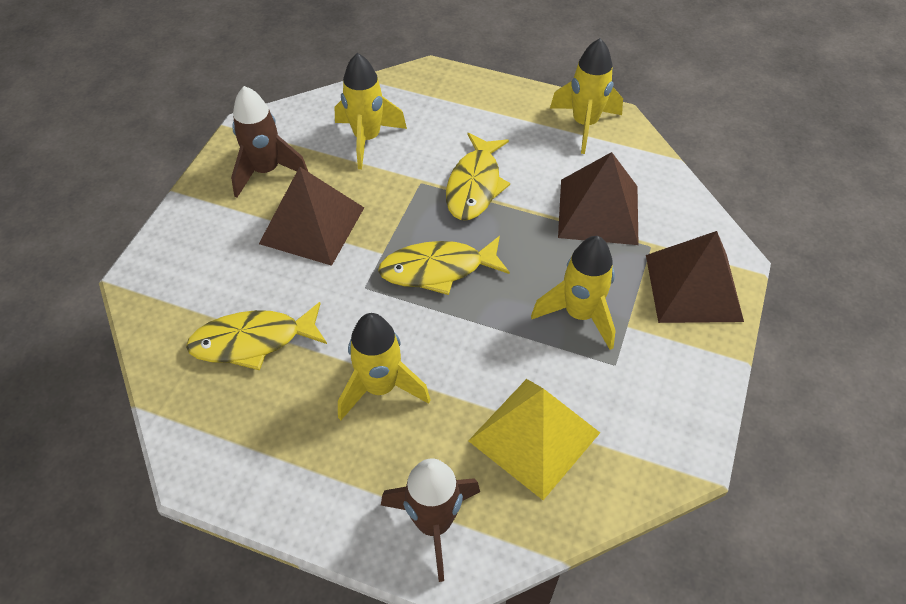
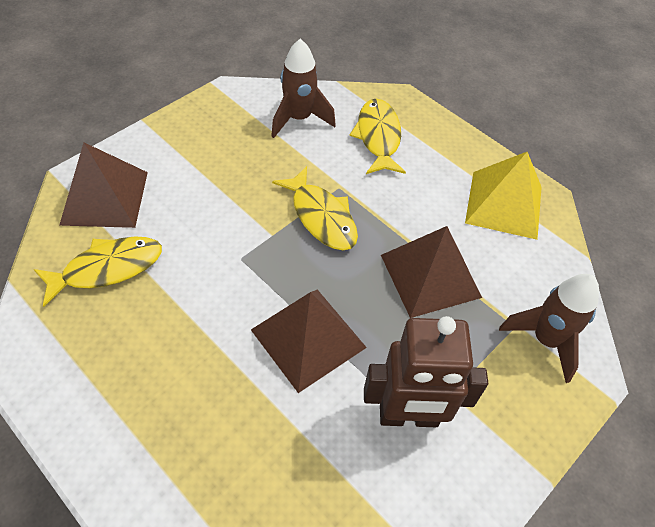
brown robot: none = 0 -> [364,316,488,427] = 1
yellow rocket: [335,53,407,169] [338,313,430,420] [531,236,616,350] [550,38,623,154] = 4 -> none = 0

